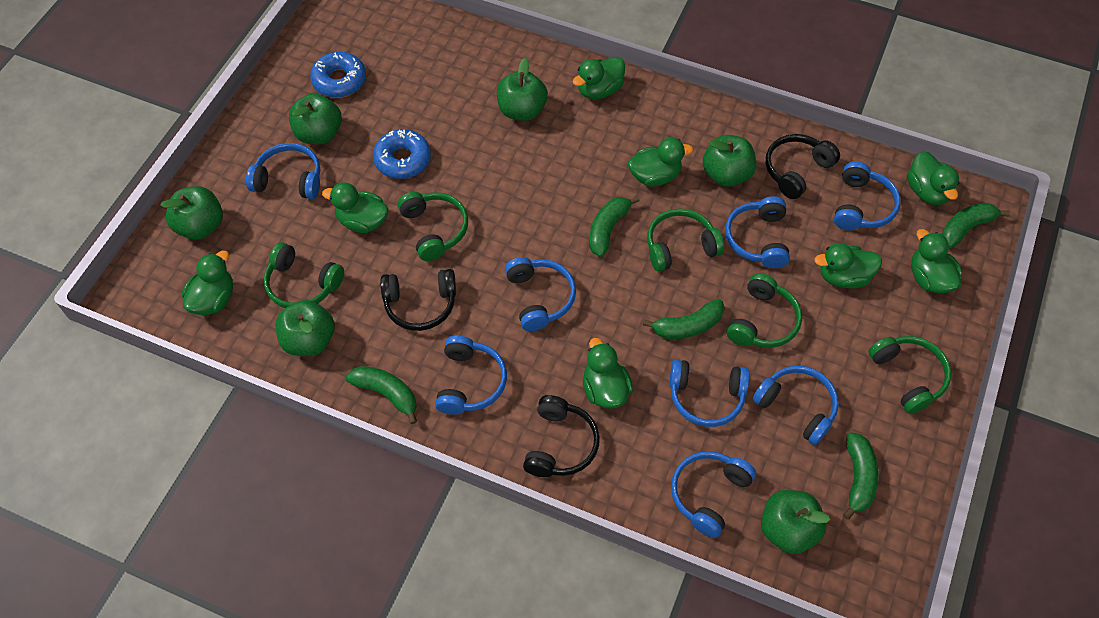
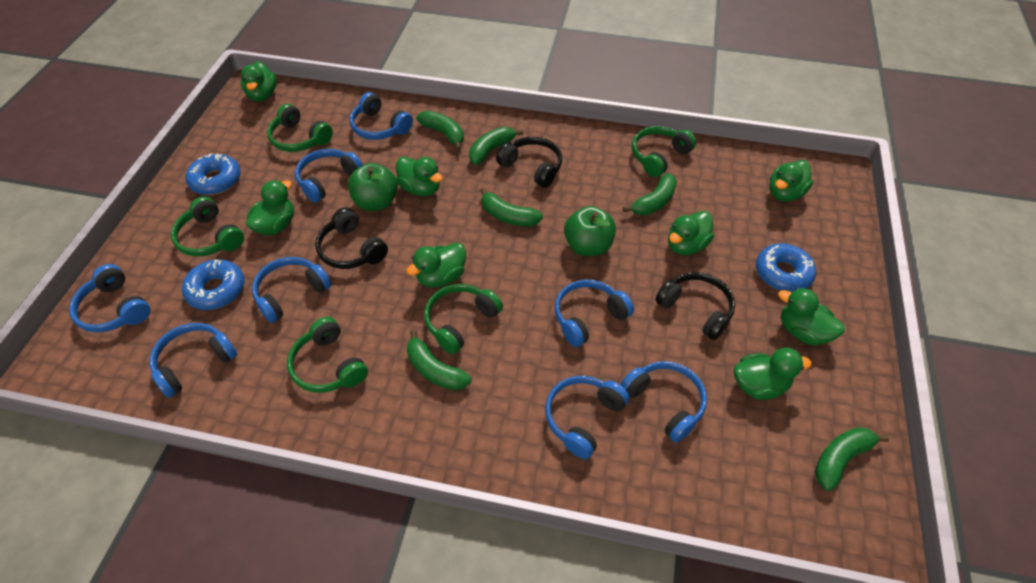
blue donut: [310,52,366,98] [373,129,431,179] = 2 -> [182,259,244,310] [185,153,241,195] [756,244,816,292] = 3
green apple: [160,186,223,240] [276,300,335,356] [289,93,342,144] [497,58,548,121] [703,135,756,187] [761,490,830,554] = 6 -> [348,163,398,211] [564,206,616,256] = 2
green banana: [346,366,417,424] [589,196,640,257] [643,299,725,339] [843,432,879,520] [941,203,1010,249] = 5 -> [407,329,471,390] [416,111,464,150] [469,127,523,165] [480,187,543,227] [623,173,677,215] [815,427,889,491] = 6

